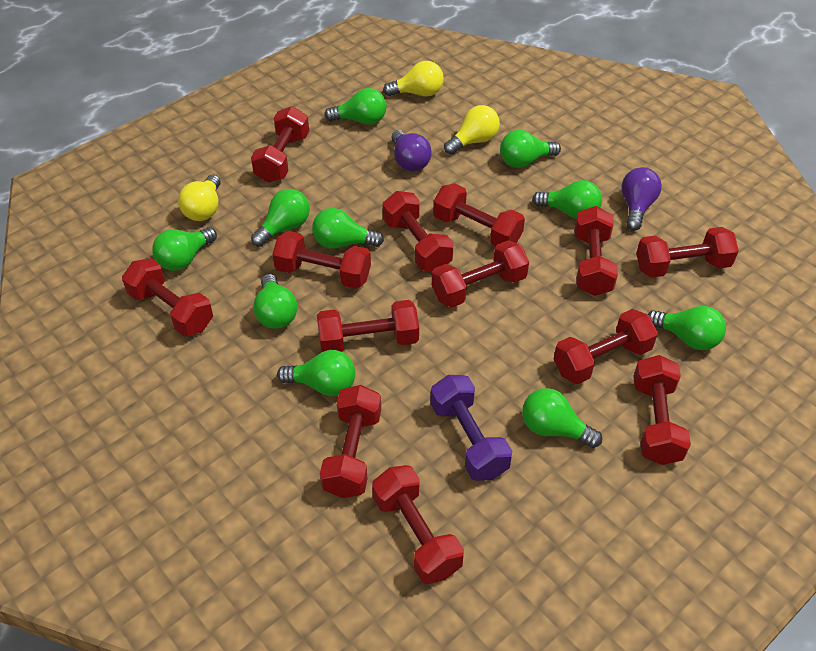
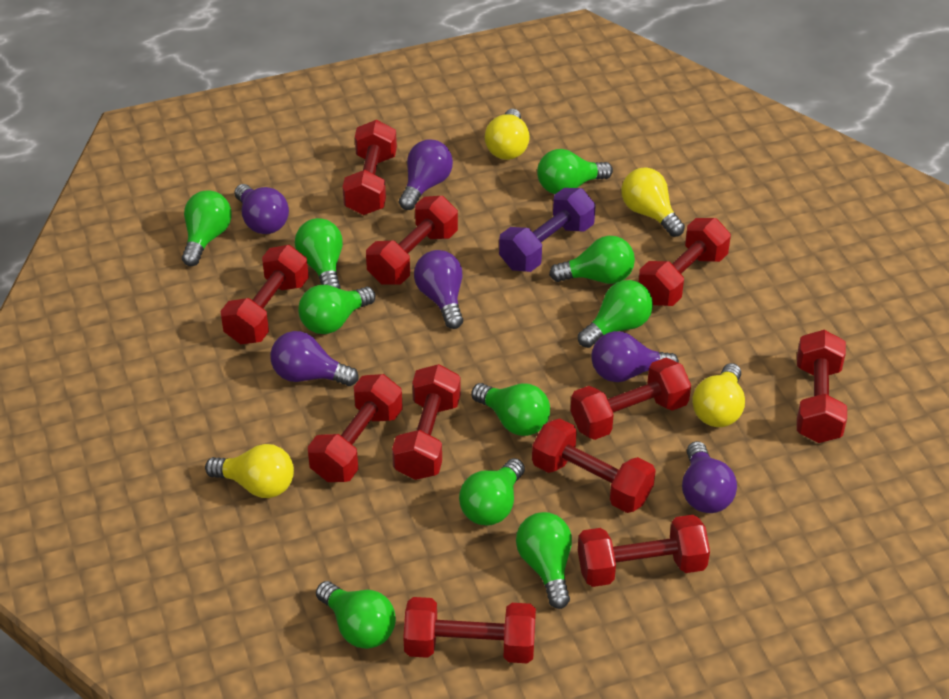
purple light bulb: [392,130,432,171] [622,167,662,231] = 2 -> [235,184,289,234] [270,331,359,386] [399,140,453,210] [414,250,463,329] [591,331,679,382] [682,441,737,513] = 6
red dumbbell: [122,258,213,336] [251,106,309,183] [272,231,371,289] [317,300,419,352] [320,385,381,498] [372,465,464,584] [383,191,454,271] [432,240,529,308] [433,183,525,246] [554,309,658,384] [574,206,618,296] [633,355,691,465] [636,227,739,278] = 13 -> [221,245,309,344] [308,374,403,482] [343,120,397,215] [366,196,458,285] [392,364,461,480] [403,597,536,663] [532,419,656,513] [571,358,691,440] [578,515,710,587] [639,218,731,306] [797,330,847,443] = 11
yellow light bulb: [178,175,221,221] [383,61,444,97] [444,105,500,155] = 3 -> [205,444,294,498] [485,109,530,160] [621,168,685,237] [692,363,745,427] = 4

